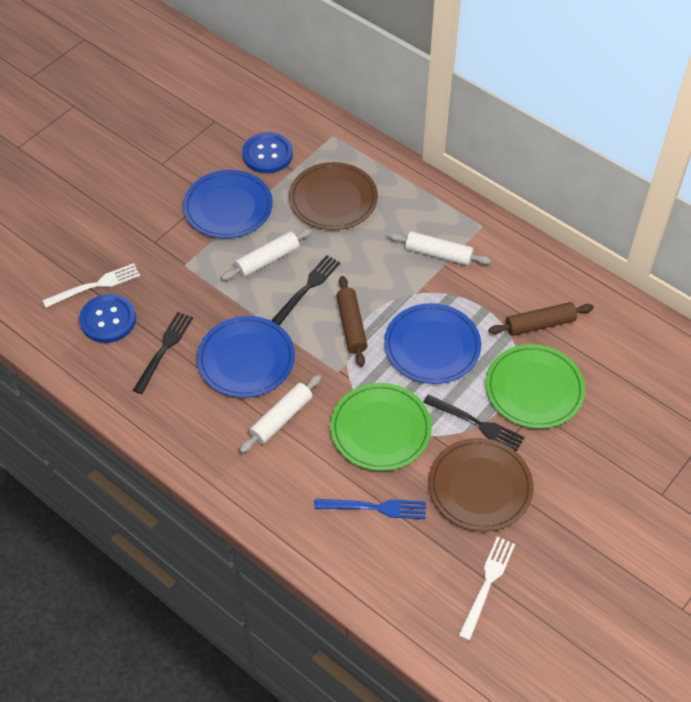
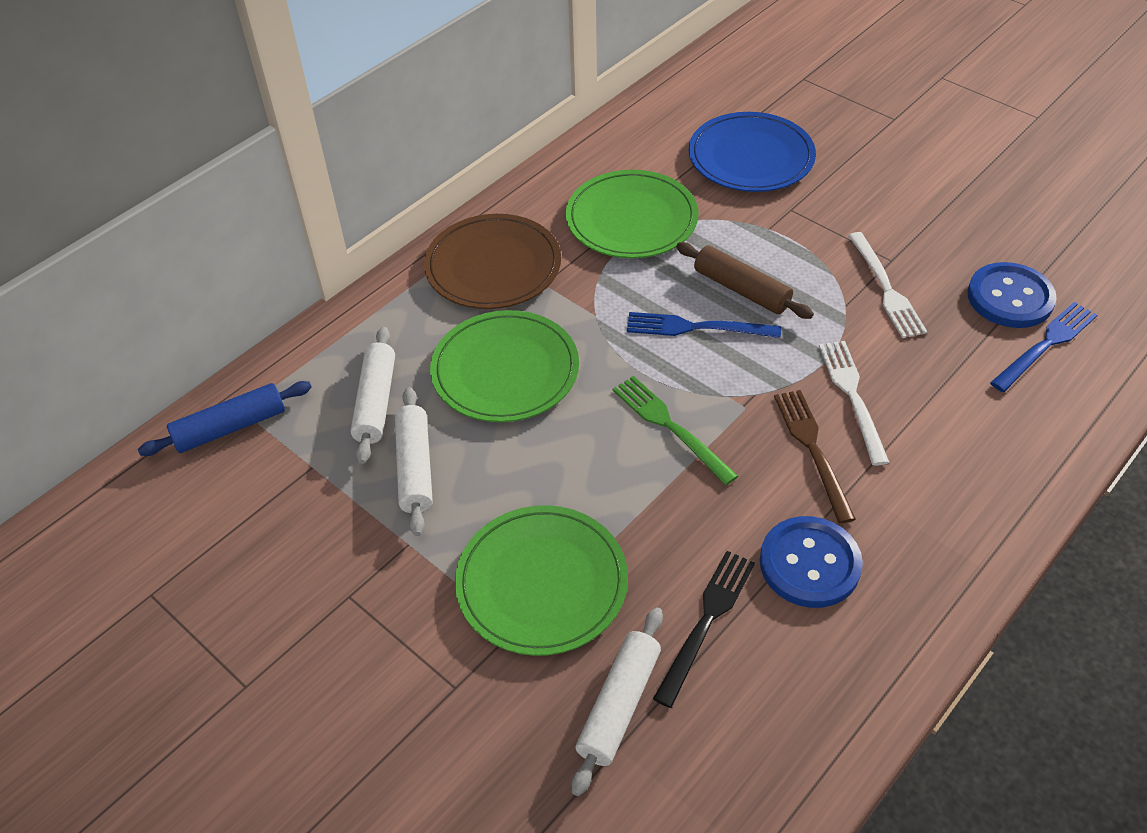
black fork: [133,312,193,394] [271,255,340,326] [423,394,525,452] = 3 -> [653,551,755,708] = 1
blue fork: [314,499,426,519] = 1 -> [627,312,781,338] [990,302,1097,392] = 2
blue plate: [183,170,273,238] [197,316,295,398] [384,303,481,384] = 3 -> [689,112,816,192] = 1
blue rolling pin: none = 0 -> [138,381,312,456] = 1
brown fork: none = 0 -> [774,390,856,523] = 1
brown plate: [289,162,378,230] [429,438,534,532] = 2 -> [424,214,561,309] = 1
brown rolling pin: [336,276,368,367] [489,302,594,336] = 2 -> [676,242,814,319] = 1
green fork: none = 0 -> [612,376,738,485] = 1
green plate: [330,383,432,471] [486,344,585,429] = 2 -> [430,310,579,422] [455,505,628,656] [566,170,699,258] = 3

